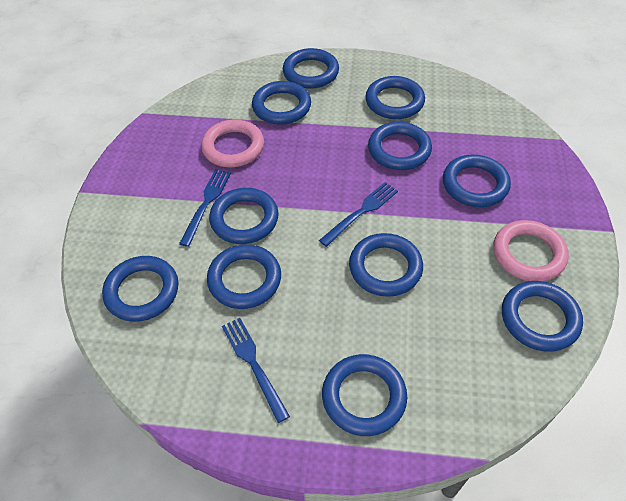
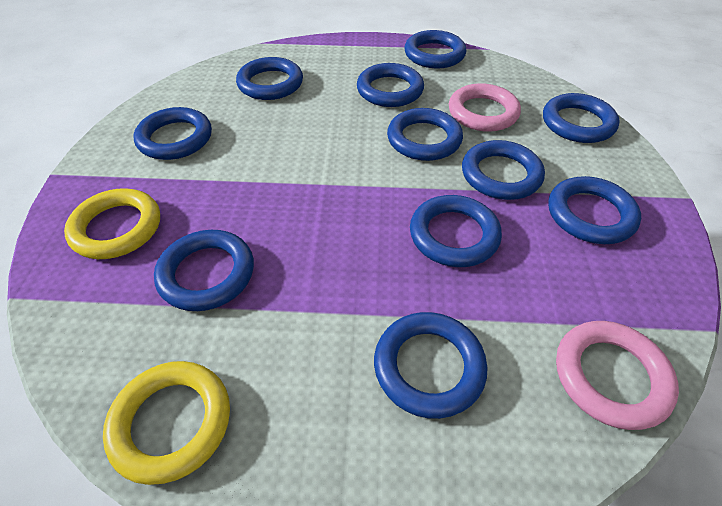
blue fork: [179,169,231,247] [222,318,290,423] [319,182,398,247] = 3 -> none = 0
yellow ring: none = 0 -> [64,188,160,259] [103,361,230,485] = 2

